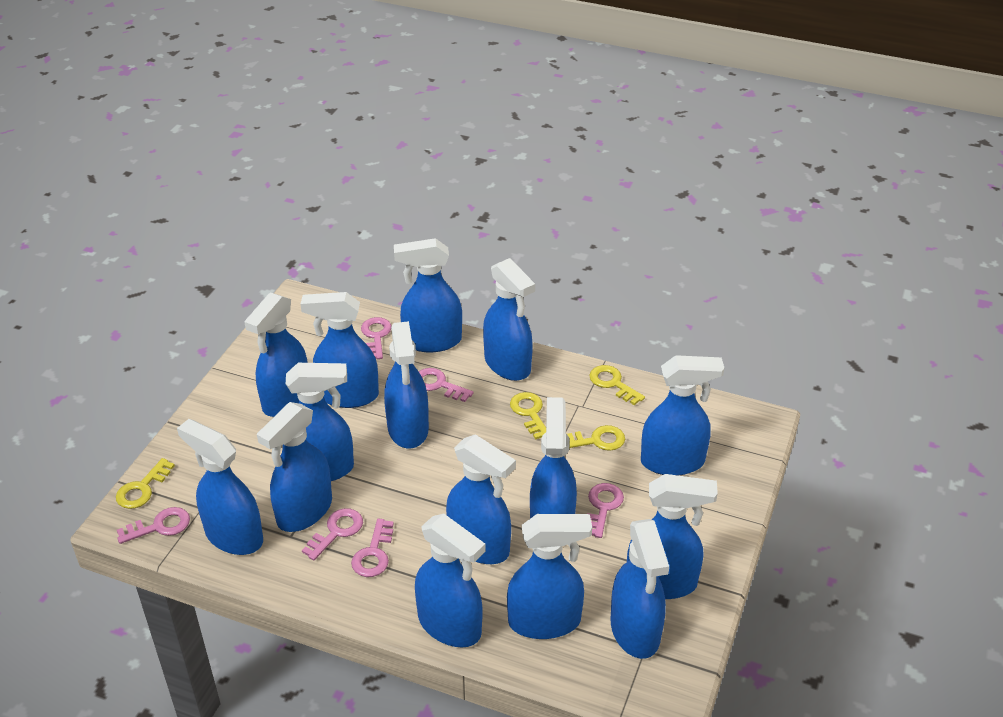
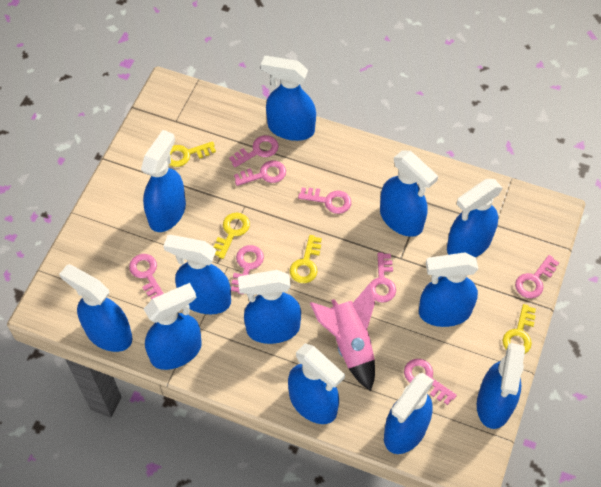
blue spray bottle: [177,419,263,555] [244,292,308,417] [257,402,332,532] [286,363,354,481] [300,292,379,408] [384,321,429,448] [394,238,462,352] [415,513,485,647] [446,434,516,564] [483,258,535,381] [507,514,592,639] [530,397,577,518] [611,519,669,659] [627,474,718,599] [641,355,724,475] = 15 -> [59,264,132,352] [141,130,186,232] [144,283,202,370] [164,235,231,314] [238,270,301,344] [261,56,316,141] [288,343,345,424] [380,150,438,237] [384,373,434,454] [419,252,478,327] [447,179,503,257] [477,343,525,429] = 12
pink key: [117,507,190,544] [302,508,363,561] [351,519,394,577] [361,317,391,359] [419,368,474,402] [587,483,624,538] = 6 -> [129,254,164,299] [229,135,279,167] [231,245,264,294] [234,160,286,186] [298,187,351,214] [371,252,396,303] [404,359,457,405] [515,255,559,298] = 8
pink rocket: none = 0 -> [310,283,375,391] = 1

